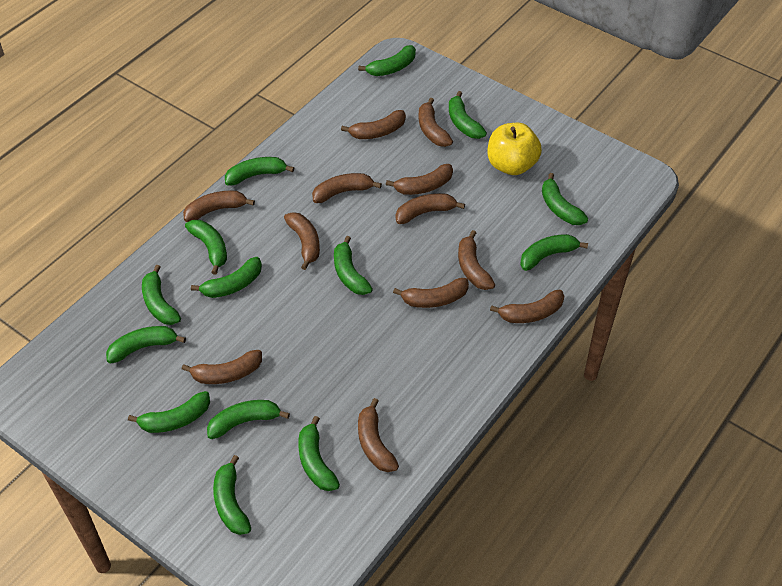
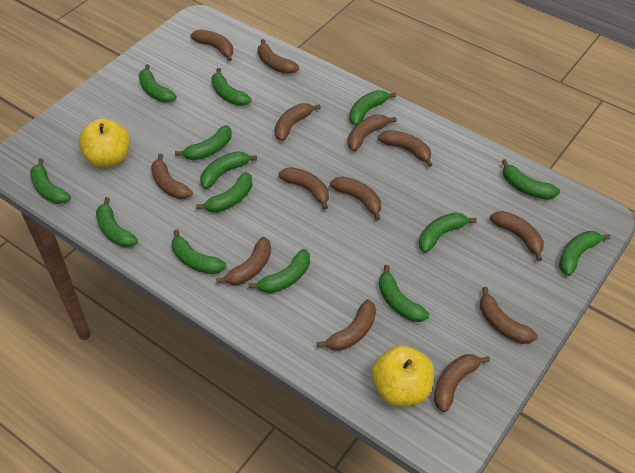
brown banana: [182,350,262,384] [183,191,255,222] [284,212,320,270] [312,173,382,203] [341,110,406,139] [358,398,399,472] [386,164,453,195] [393,278,469,308] [396,193,465,224] [419,98,453,147] [458,230,495,290] [490,290,564,323] = 12 -> [151,153,193,199] [191,30,233,61] [216,237,271,285] [258,39,299,74] [275,103,321,141] [278,167,329,210] [317,299,376,351] [330,176,381,221] [347,114,396,151] [378,130,432,167] [434,354,490,412] [480,287,538,344] [490,211,544,261] = 13
yellow apple: [488,123,542,175] = 1 -> [78,118,130,167] [372,345,434,406] = 2

